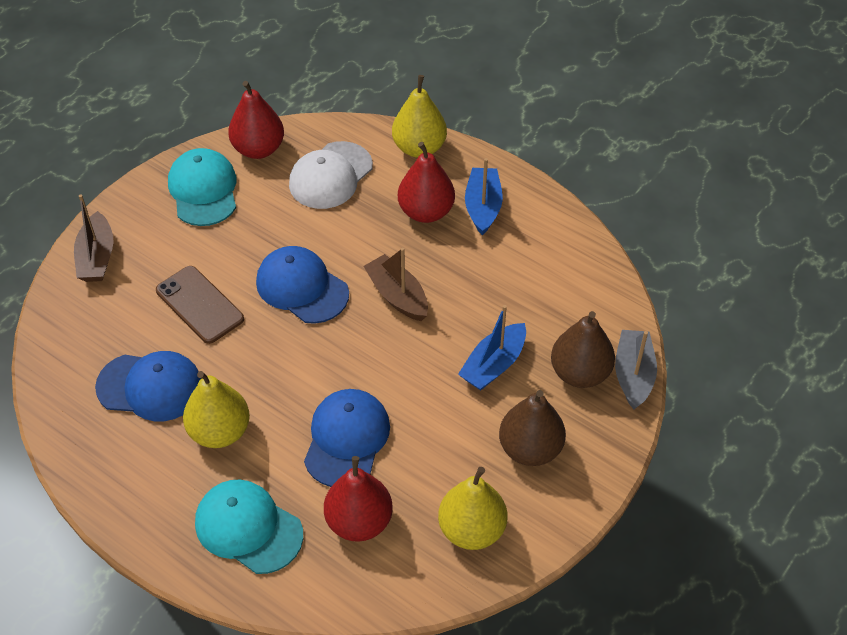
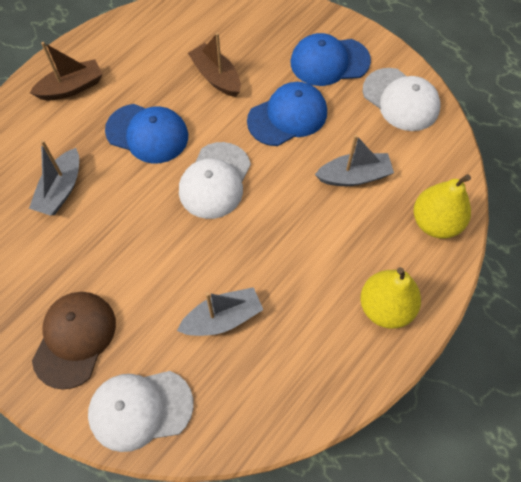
blue boat: [458,305,526,390] [465,158,503,235] = 2 -> none = 0
brown cap: none = 0 -> [32,292,116,390] = 1
brown pear: [499,390,566,466] [551,311,615,388] = 2 -> none = 0
brown phone: [156,266,244,344] = 1 -> none = 0
grey boat: [615,330,657,410] = 1 -> [29,140,79,216] [177,287,263,336] [315,135,394,186] = 3
red pear: [228,81,284,159] [324,456,393,542] [398,142,455,223] = 3 -> none = 0
turquoise cap: [168,148,236,226] [195,480,303,574] = 2 -> none = 0
white cap: [289,141,373,209] = 1 -> [88,371,194,452] [179,142,251,219] [363,68,441,131] = 3
yellow pear: [183,371,250,448] [392,75,447,158] [438,467,507,550] = 3 -> [360,267,421,329] [414,174,471,239] = 2

